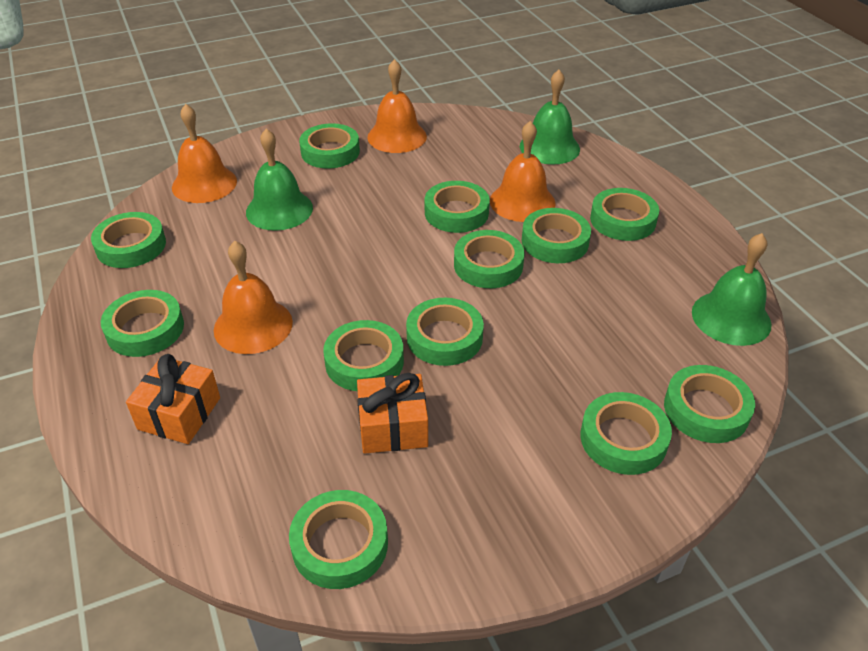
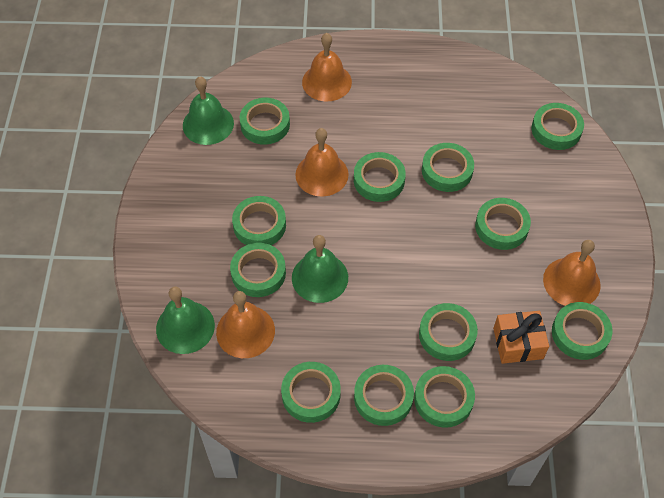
orange gift: [126,354,220,444] [357,373,428,453] = 2 -> [493,311,549,364] = 1

